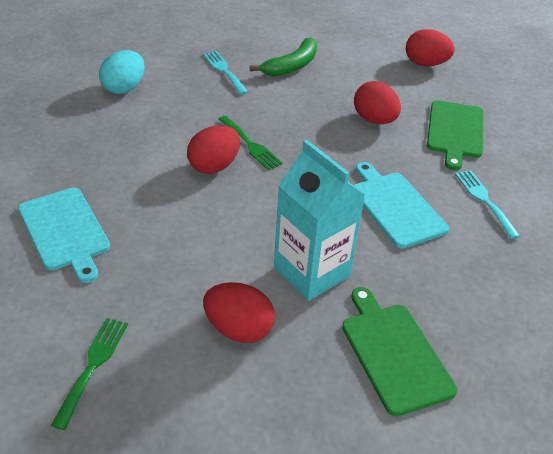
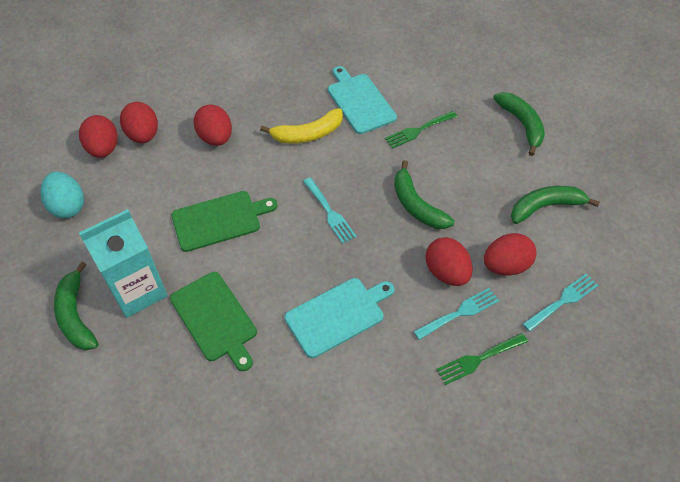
green banana: [250,37,317,76] = 1 -> [54,262,98,350] [394,160,455,229] [493,92,545,156] [511,186,600,224] = 4
red egg: [187,125,240,174] [203,282,275,343] [354,81,401,124] [406,29,454,66] = 4 -> [79,115,118,158] [120,102,158,143] [193,104,232,146] [426,237,473,286] [484,233,537,276] = 5
turquoise fork: [203,51,248,95] [455,170,520,239] = 2 -> [303,177,357,244] [413,288,499,340] [523,274,598,332] = 3
yellow banana: none = 0 -> [260,108,343,144] = 1

